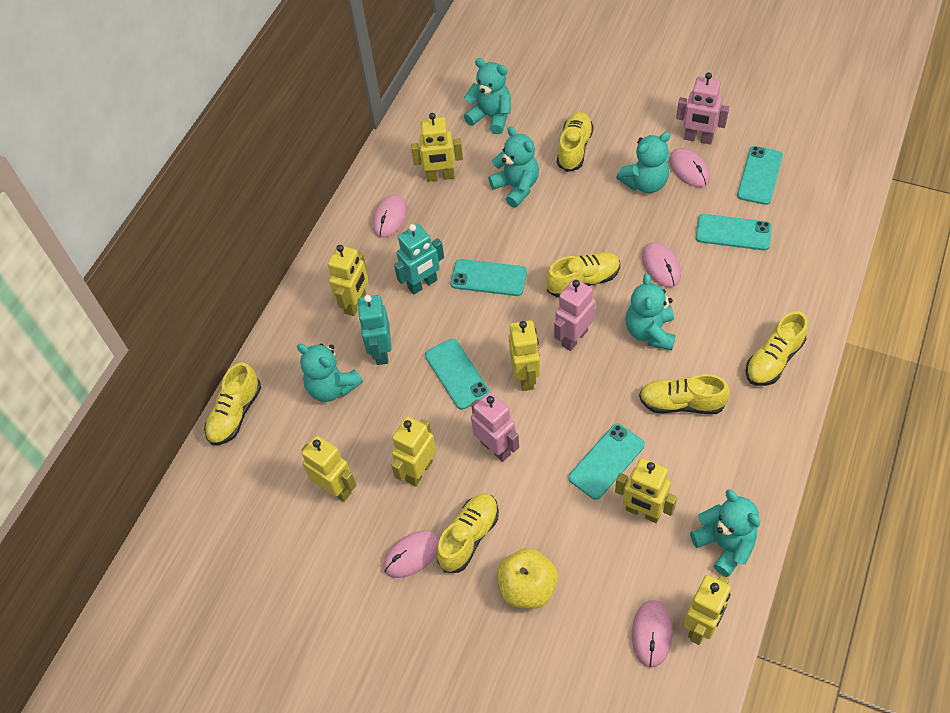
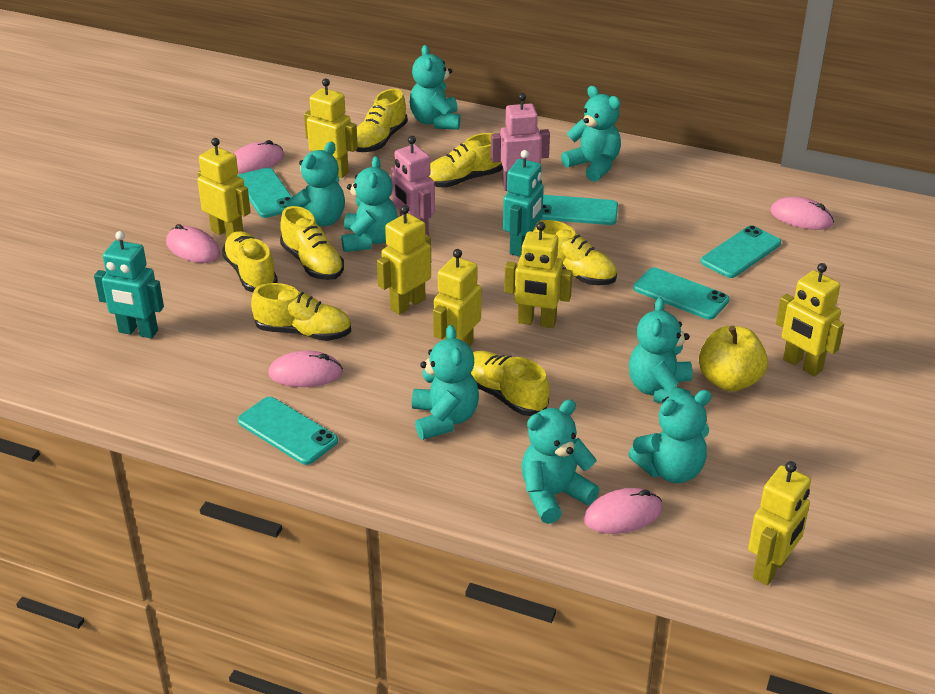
pink robot: [471,392,519,462] [554,279,595,351] [676,72,729,145] = 3 -> [391,136,435,236] [491,93,550,191] = 2
turquoise teddy bear: [297,343,363,402] [464,58,511,134] [488,126,539,207] [616,132,671,193] [625,273,676,350] [690,489,760,577] = 6 -> [287,141,345,226] [341,156,398,252] [410,45,460,130] [412,325,479,440] [521,399,600,524] [561,86,621,182] [628,390,712,483] [629,297,693,404] = 8
yellow shoe: [204,363,261,445] [437,493,499,573] [546,252,620,298] [557,112,594,172] [639,374,730,414] [746,311,808,386] = 6 -> [222,231,278,292] [251,283,351,341] [280,206,344,280] [355,89,408,152] [429,133,503,188] [471,351,549,416] [533,220,617,285] = 7

